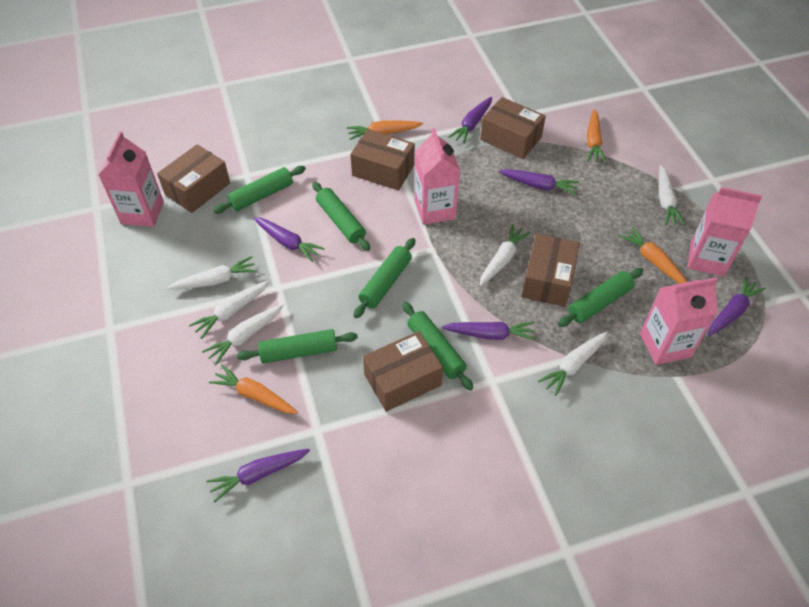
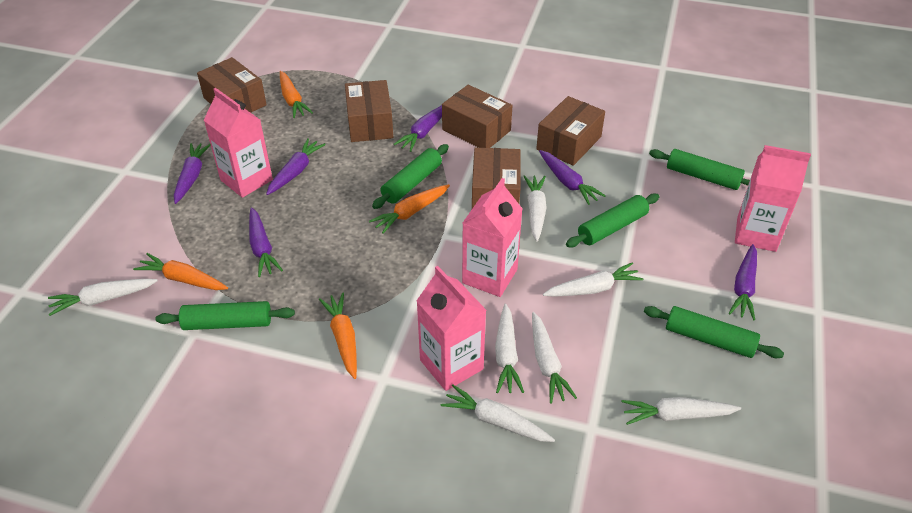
green rolling pin: [213,166,306,213] [237,329,358,364] [312,182,370,251] [353,238,415,318] [402,302,473,391] [558,268,644,327] = 6 -> [155,301,295,330] [372,144,449,209] [566,194,660,247] [644,306,784,358] [649,149,750,190] = 5
white carrot: [167,256,257,290] [189,281,270,339] [202,304,284,366] [480,224,531,286] [538,331,608,396] [659,165,686,226] = 6 -> [48,279,158,316] [441,385,555,442] [495,304,524,393] [523,175,547,242] [532,312,577,404] [543,262,643,297] [621,397,741,425] = 7

